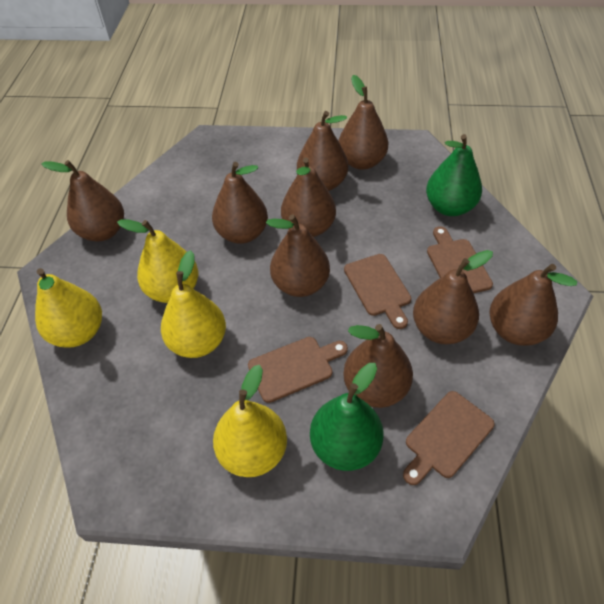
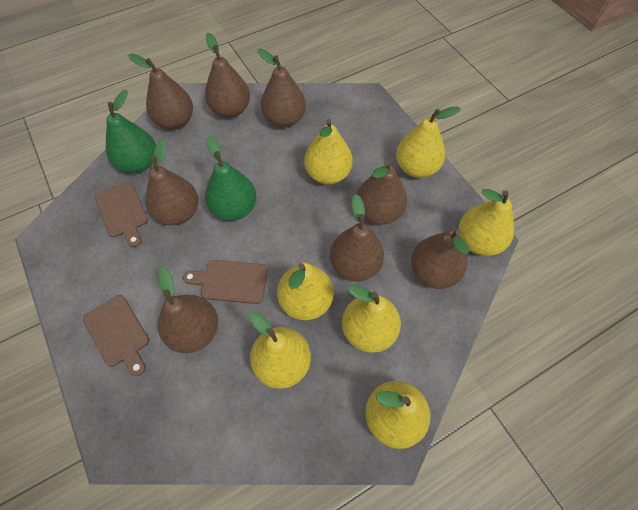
brown cutting board: [248,337,348,403] [344,254,411,329] [403,391,495,485] [427,226,493,293] = 4 -> [83,295,149,376] [95,182,148,247] [183,260,268,304] = 3
brown pear: [41,160,124,241] [212,162,268,244] [266,214,330,297] [281,157,336,237] [297,111,348,191] [339,75,388,170] [343,324,413,408] [413,250,493,344] [489,264,577,346] = 9 -> [128,54,193,129] [145,139,198,225] [158,267,218,353] [205,32,250,118] [258,49,306,127] [330,194,384,282] [357,160,407,225] [411,230,469,289] = 8
yellow pear: [35,268,102,348] [117,219,198,303] [161,250,226,358] [213,365,287,477] = 4 -> [249,311,311,389] [277,263,334,320] [304,119,353,185] [342,285,401,353] [365,381,431,449] [396,106,461,178] [459,189,514,256] = 7

